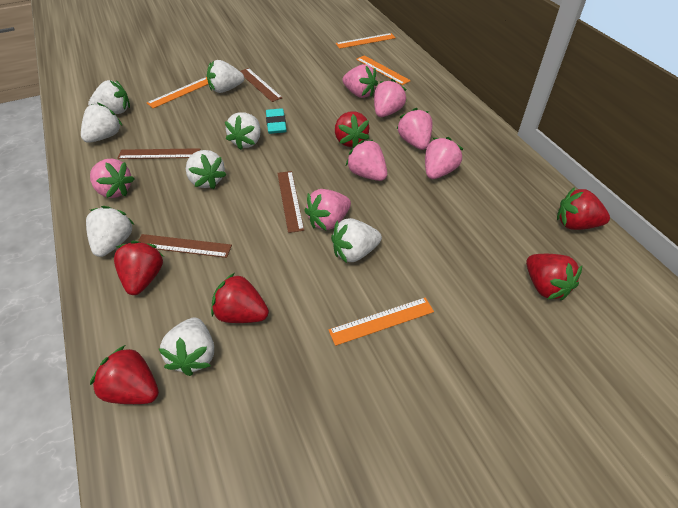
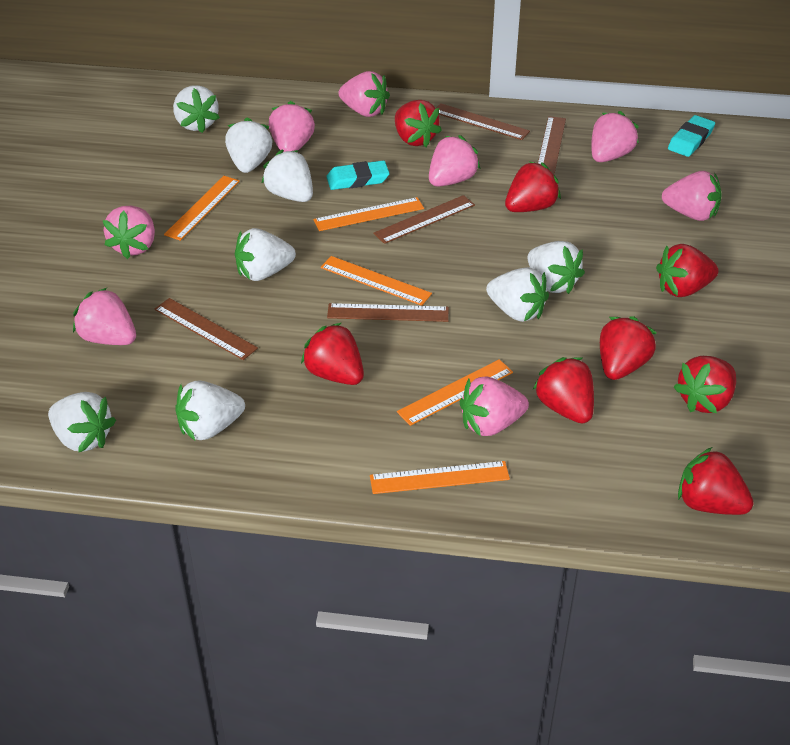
brown ruler: [117,148,200,159] [138,234,232,258] [240,68,283,102] [277,171,304,233] = 4 -> [154,298,258,360] [327,303,449,322] [373,195,475,244] [436,103,530,140] [538,116,566,175] = 5
orange ruler: [147,77,208,108] [329,298,434,346] [336,33,396,49] [356,55,411,85] = 4 -> [164,176,240,241] [313,197,424,231] [321,256,432,306] [370,461,510,494] [397,359,513,426] = 5
pink strawberry: [90,158,135,198] [305,189,351,231] [342,64,378,98] [346,140,387,181] [374,79,407,117] [397,108,433,150] [425,137,463,179] = 7 -> [73,288,136,345] [103,206,155,259] [269,101,315,152] [338,71,390,117] [429,135,480,186] [460,377,529,436] [591,111,639,162] [662,171,722,221] = 8
red strawberry: [90,345,159,404] [114,241,164,295] [211,273,269,323] [335,111,369,148] [526,254,582,300] [557,187,610,230] = 6 -> [301,323,364,385] [395,100,442,147] [505,161,561,212] [533,357,594,424] [600,316,656,380] [656,244,719,297] [674,356,736,414] [678,447,754,515] = 8
turquoise eraser: [266,108,287,134] = 1 -> [326,160,390,190] [668,115,715,157] = 2

